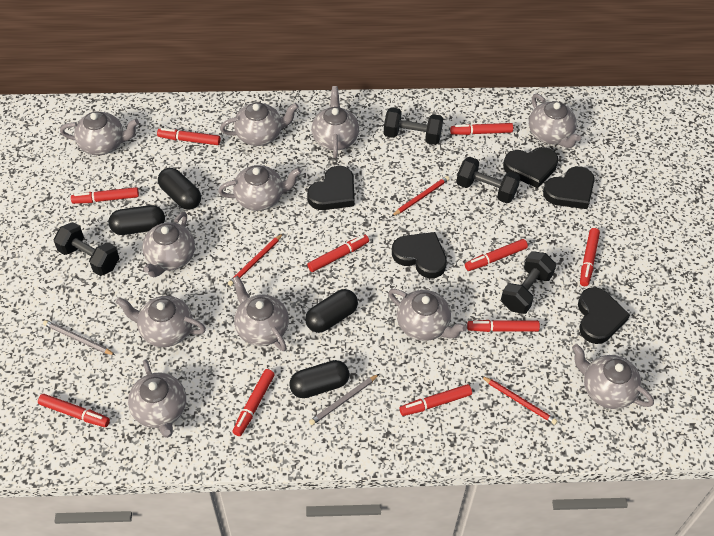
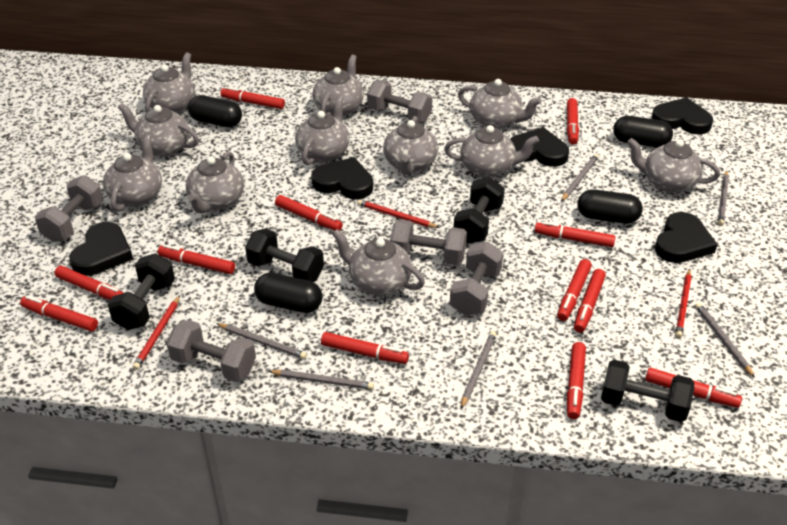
grey dumbbell: none = 0 -> [35,175,103,242] [167,320,256,382] [367,80,432,123] [390,219,467,265] [450,242,503,316] = 5
grey pencil: [43,320,115,355] [309,374,379,425] = 2 -> [216,323,307,359] [268,370,374,390] [461,331,496,409] [561,154,599,201] [696,303,755,378] [718,170,729,226] = 6
red marker: [38,394,110,427] [71,187,139,204] [157,128,220,145] [233,369,275,436] [307,235,369,272] [400,384,472,416] [450,123,513,135] [465,239,528,271] [467,320,540,332] [580,228,600,286] = 10 -> [20,296,98,331] [55,266,124,300] [158,244,235,274] [221,87,285,109] [275,195,343,231] [321,332,409,364] [535,221,616,247] [557,259,592,321] [567,98,579,145] [567,342,586,419] [574,269,606,333] [645,367,742,408] = 12

